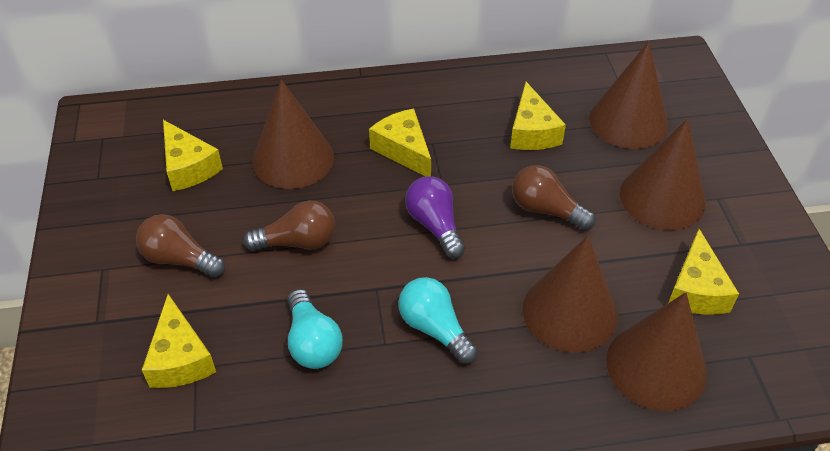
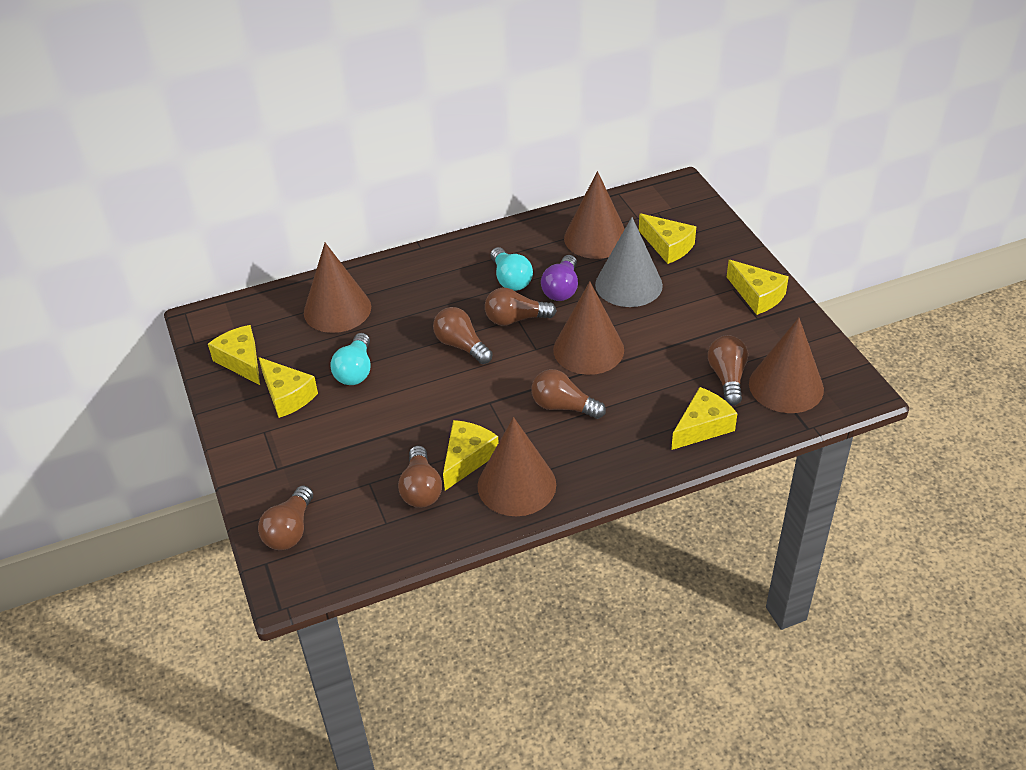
brown light bulb: [136,214,225,278] [243,200,335,251] [512,165,596,230] = 3 -> [258,486,313,550] [398,446,442,508] [433,307,493,364] [485,288,557,326] [531,369,606,419] [708,335,748,405] = 6
grey cone: none = 0 -> [595,217,663,307] = 1
yellow cheese: [142,294,216,388] [163,120,223,191] [369,109,431,176] [510,82,566,150] [669,229,739,315] = 5 -> [208,325,260,385] [258,357,318,418] [443,420,499,491] [639,213,696,264] [671,387,738,450] [727,260,789,315] = 6

